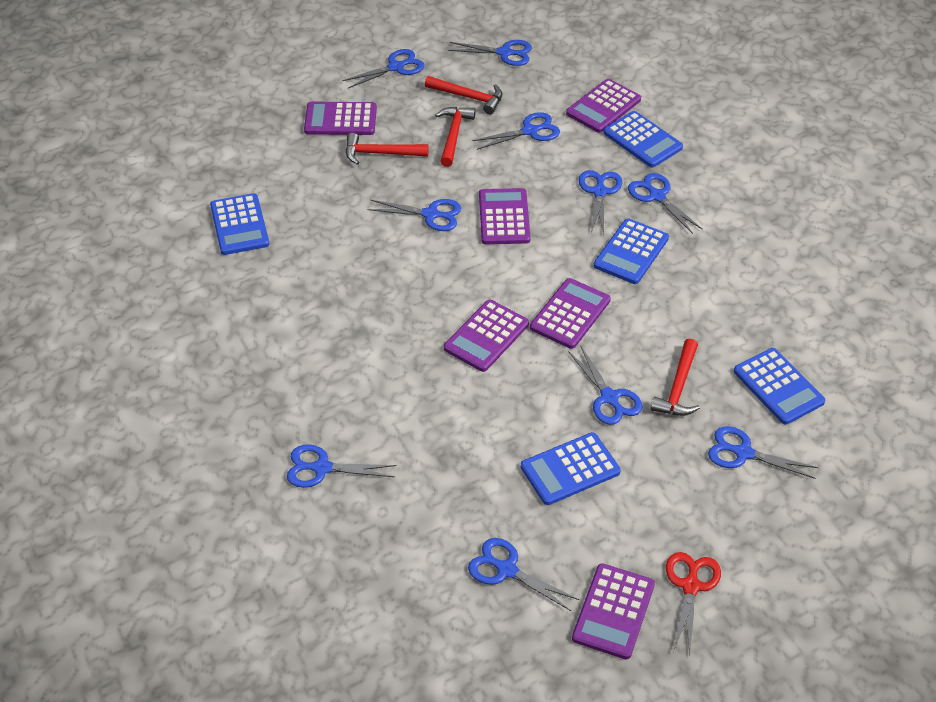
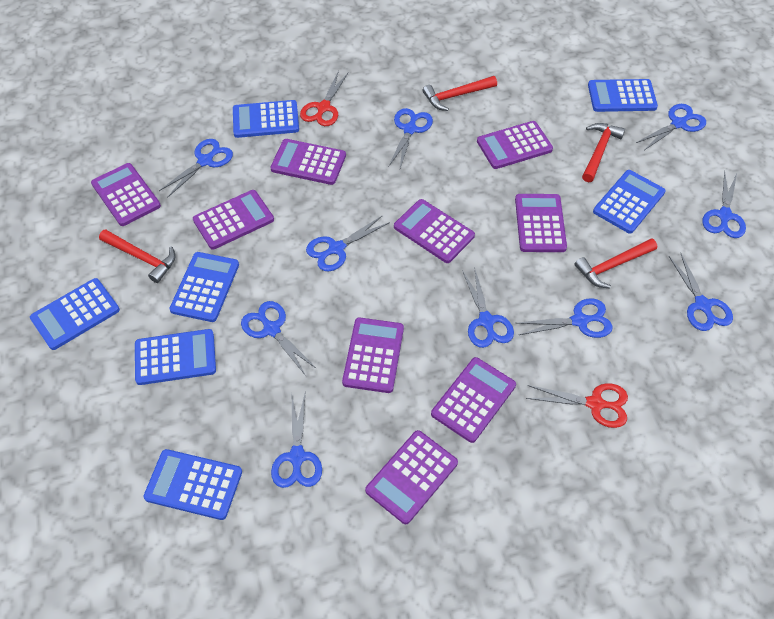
blue calculator: [210,193,269,255] [521,432,621,505] [594,218,669,284] [603,111,683,168] [734,348,825,425] = 5 -> [30,278,120,350] [135,329,216,385] [143,449,242,520] [169,252,239,322] [233,100,299,138] [588,79,658,112] [593,170,665,234] = 7
purple calculator: [304,101,377,135] [444,300,529,372] [479,188,531,244] [530,278,611,349] [566,79,641,133] [572,563,655,659] = 6 -> [91,163,161,226] [193,190,274,250] [270,139,346,185] [342,318,404,393] [365,430,458,524] [394,199,475,263] [431,357,516,443] [477,121,553,169] [515,194,567,252] = 9
red scissors: [666,552,721,655] = 1 -> [300,70,349,126] [526,383,628,428] = 2

